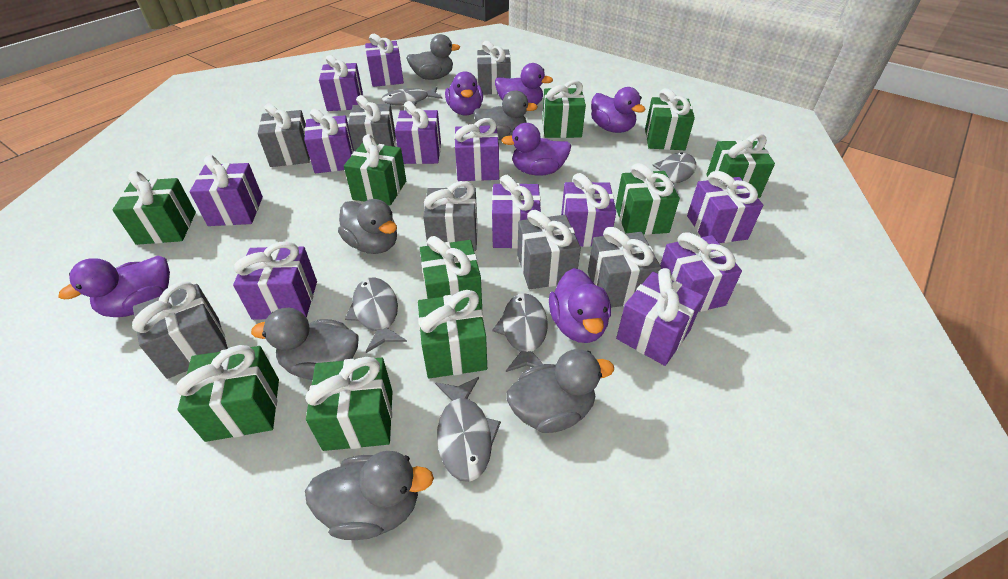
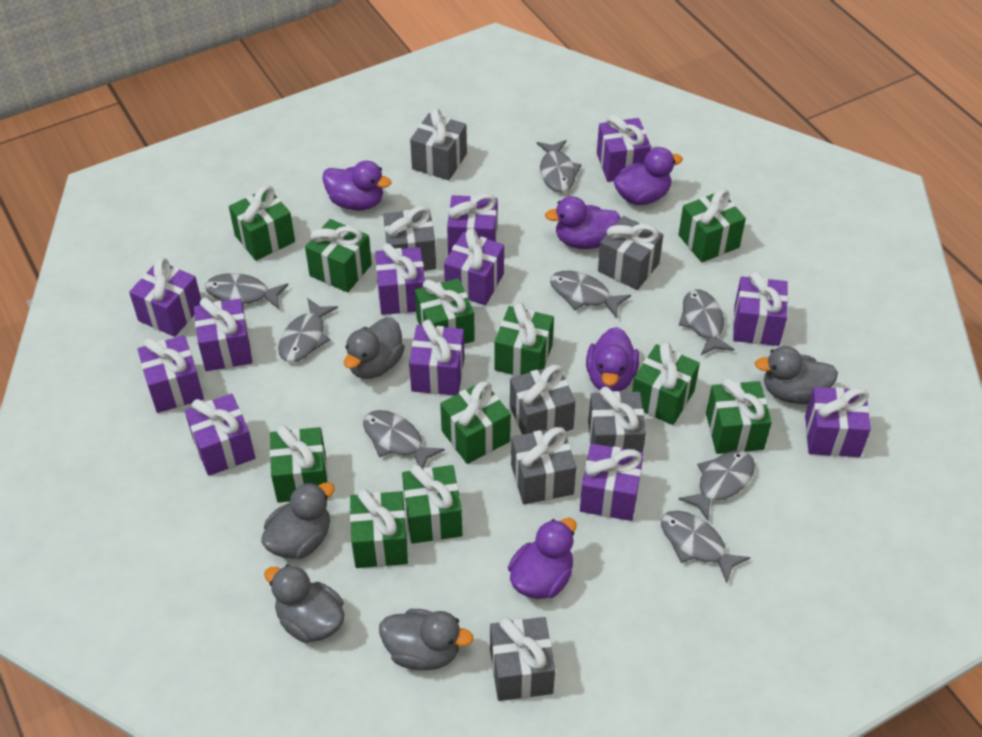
green gift: [112,171,196,245] [176,345,279,442] [305,357,393,451] [344,134,406,206] [418,290,487,378] [420,236,482,310] [542,80,586,138] [615,163,680,235] [645,88,695,150] [706,133,775,198] = 10 -> [229,185,295,261] [270,425,328,503] [305,219,372,292] [350,489,408,568] [402,464,462,544] [415,278,475,344] [440,381,511,464] [494,302,554,376] [632,342,700,425] [679,189,746,262] [706,378,772,454] = 11
grey duck: [251,308,359,380] [305,451,434,540] [338,199,397,254] [407,34,460,80] [473,90,538,140] [506,349,614,433] = 6 -> [261,482,335,559] [264,565,345,643] [344,317,405,379] [379,609,474,670] [755,346,838,404] = 5
grey fish: [345,277,407,353] [382,87,443,105] [435,377,501,482] [492,293,548,372] [652,152,696,194] = 5 -> [205,273,288,309] [278,298,338,362] [363,410,445,469] [537,140,582,192] [550,271,631,319] [661,511,750,583] [678,451,755,521] [679,289,734,355] = 8
purple duck: [58,256,170,317] [445,71,483,116] [495,63,553,105] [501,123,571,176] [549,268,611,343] [591,87,646,133] = 6 -> [322,161,392,210] [508,518,577,599] [545,196,621,249] [586,327,639,392] [614,147,683,205] = 5

